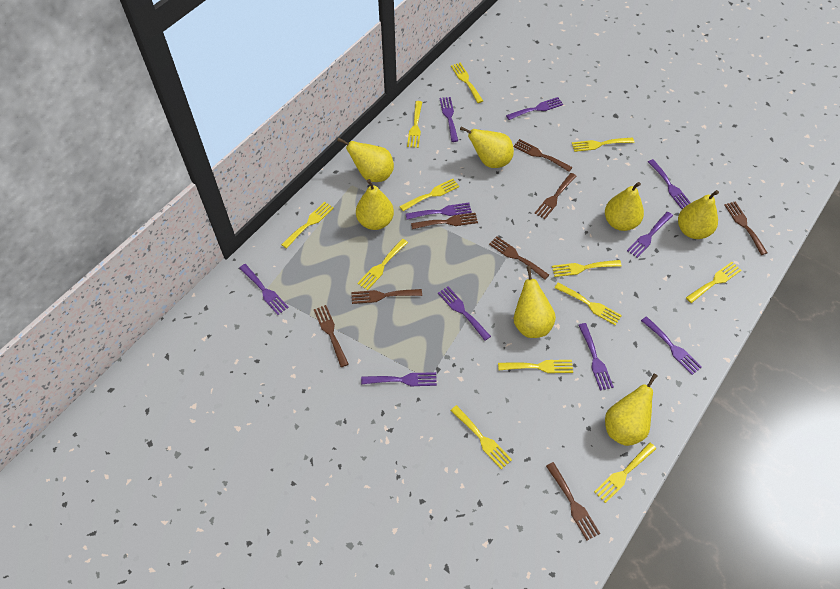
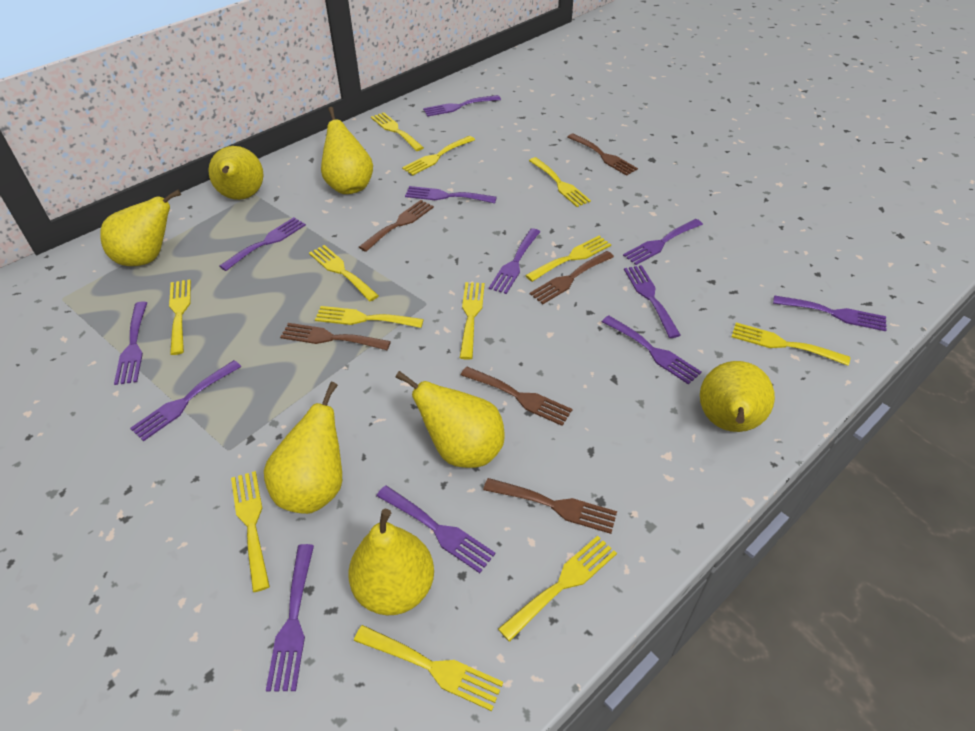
brown fork: [314,305,349,367] [351,289,422,304] [411,213,478,229] [489,236,549,280] [513,139,573,172] [534,173,577,219] [546,462,600,541] [724,202,768,255] = 8 -> [280,323,391,350] [359,200,434,252] [461,367,573,426] [483,478,617,534] [530,251,614,304] [567,133,638,176] = 6
purple fork: [239,264,289,315] [361,372,437,386] [406,203,472,219] [438,286,491,341] [440,97,458,142] [506,97,563,120] [579,323,614,391] [627,212,673,258] [641,316,702,375] [648,159,691,209] = 10 -> [114,301,147,385] [130,360,241,441] [220,217,306,271] [266,544,314,691] [376,486,496,573] [405,186,497,203] [423,95,501,117] [489,228,540,294] [602,316,701,385] [623,219,703,265] [624,265,681,338] [773,295,887,331] = 12

